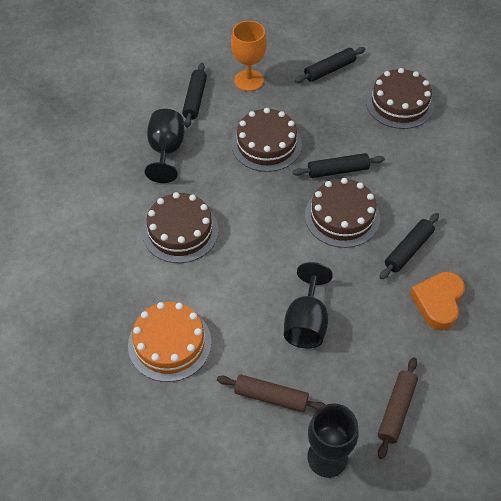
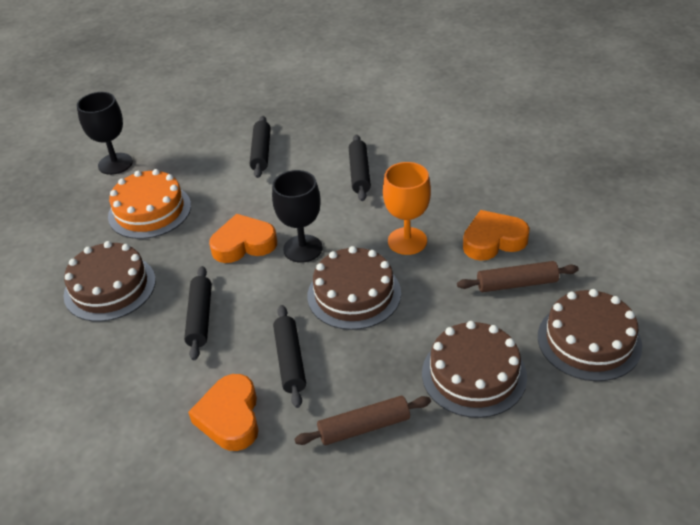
black goblet: [145,109,184,183] [284,262,333,349] [307,403,359,478] = 3 -> [77,92,133,175] [272,170,323,263] = 2
orange heart: [410,272,465,330] = 1 -> [188,374,259,451] [209,214,277,263] [463,210,530,261] = 3

